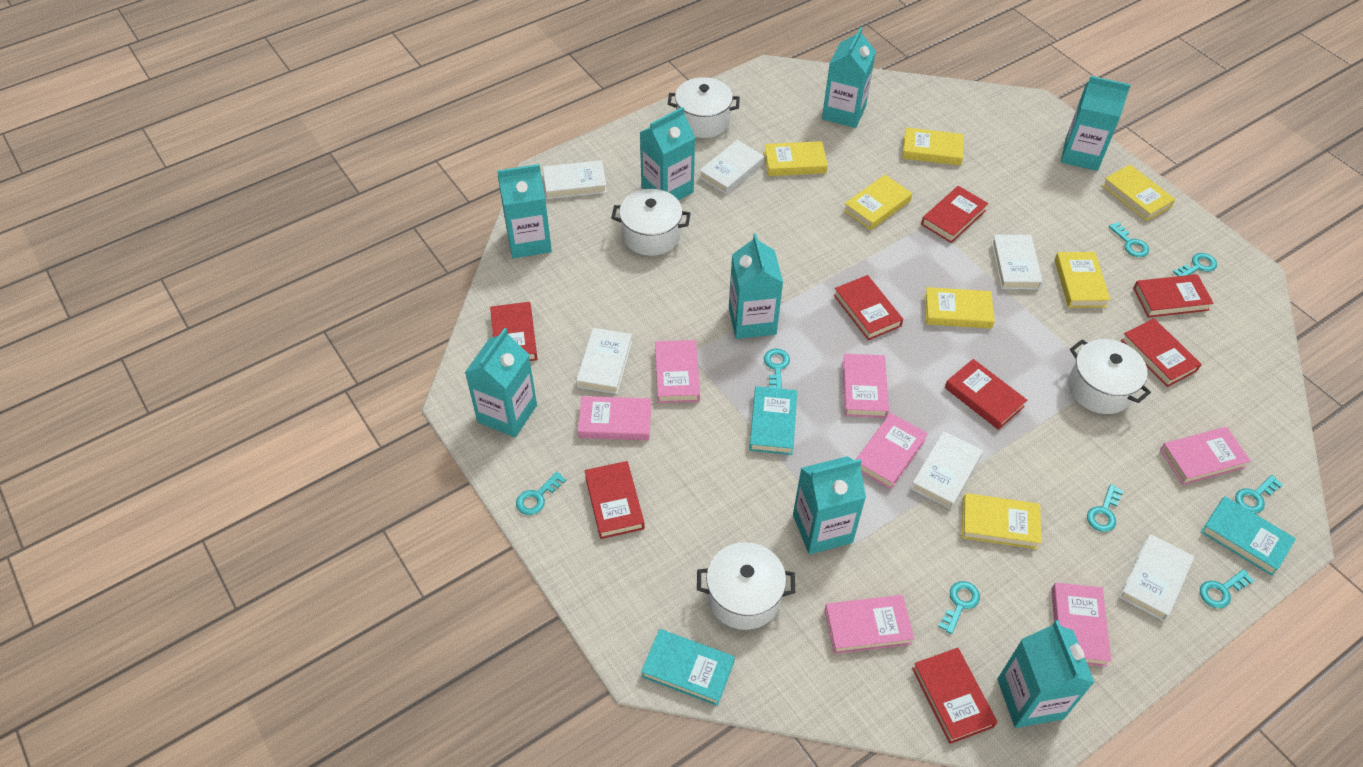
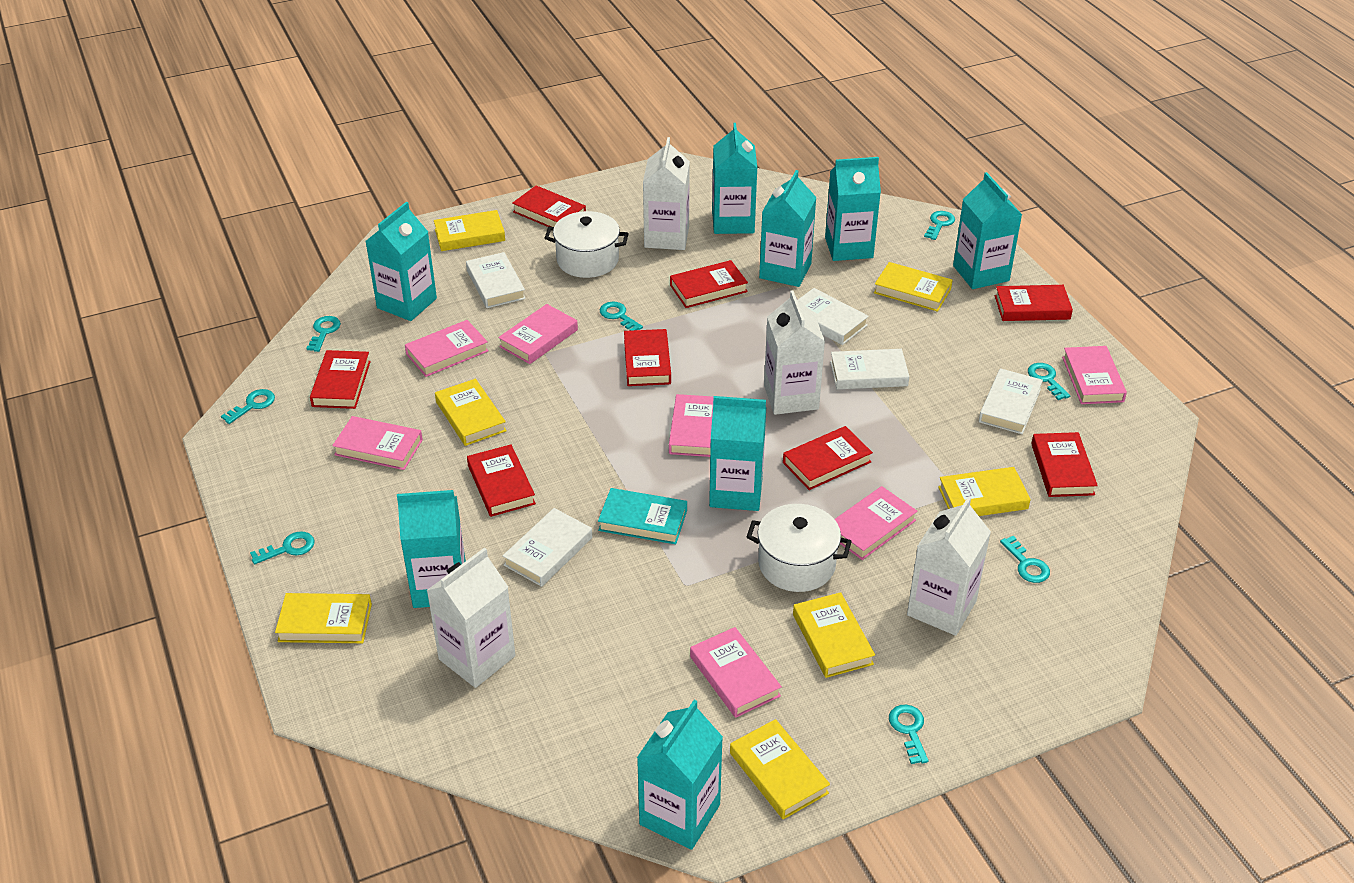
turquoise book: [641,629,735,706] [749,386,797,455] [1201,496,1296,576] = 3 -> [598,488,687,544] = 1
white book: [543,160,607,199] [576,328,632,394] [699,140,764,195] [911,431,983,509] [991,235,1043,290] [1119,534,1194,621] = 6 -> [466,252,526,308] [503,508,592,587] [797,288,869,345] [830,349,910,389] [979,368,1043,434] = 5
white carton: none = 0 -> [426,547,515,688] [643,137,690,250] [764,290,825,415] [907,497,991,636] = 4
white pot: [611,189,691,256] [668,77,740,138] [697,542,795,630] [1068,339,1151,414] = 4 -> [545,211,629,278] [747,504,852,592] = 2

